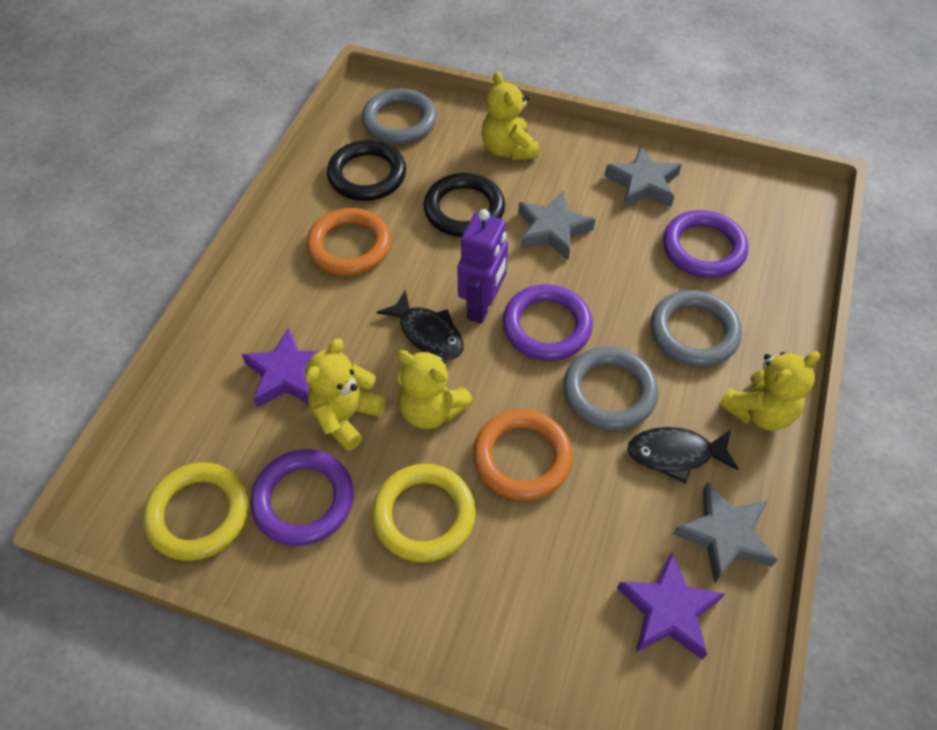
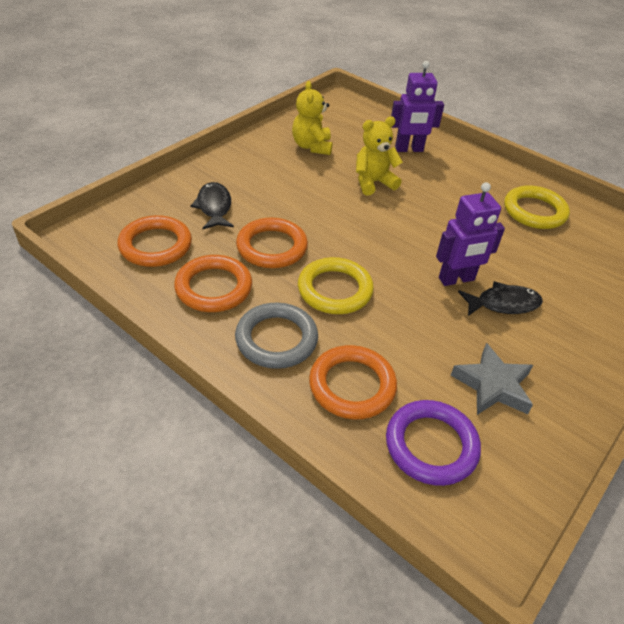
black ring: [327,140,406,201] [424,173,505,237] = 2 -> none = 0
grey ring: [362,88,437,145] [563,347,659,431] [650,290,742,367] = 3 -> [235,303,318,369] = 1
grey star: [518,191,596,260] [605,146,682,208] [673,482,778,583] = 3 -> [451,343,533,415] = 1
orange ring: [307,208,391,276] [473,409,573,501] = 2 -> [118,215,192,267] [174,255,252,312] [236,217,308,268] [309,345,397,419] = 4
purple ring: [250,449,354,546] [502,284,593,361] [663,210,748,278] = 3 -> [386,400,481,486] = 1
purple robot: [457,209,508,324] = 1 -> [391,61,444,152] [436,182,505,286] = 2
purple star: [242,327,320,408] [617,552,725,660] = 2 -> none = 0
yellow teddy bear: [305,338,386,451] [397,350,474,429] [482,72,538,160] [719,351,820,431] = 4 -> [292,81,332,155] [356,117,403,195] = 2

